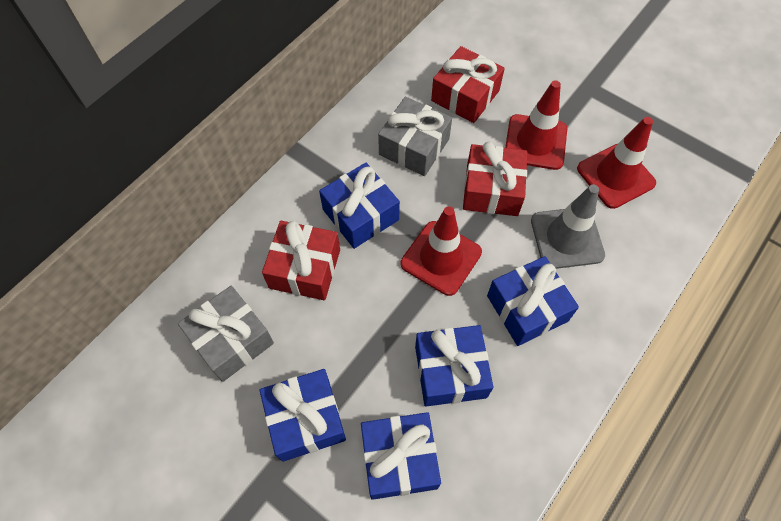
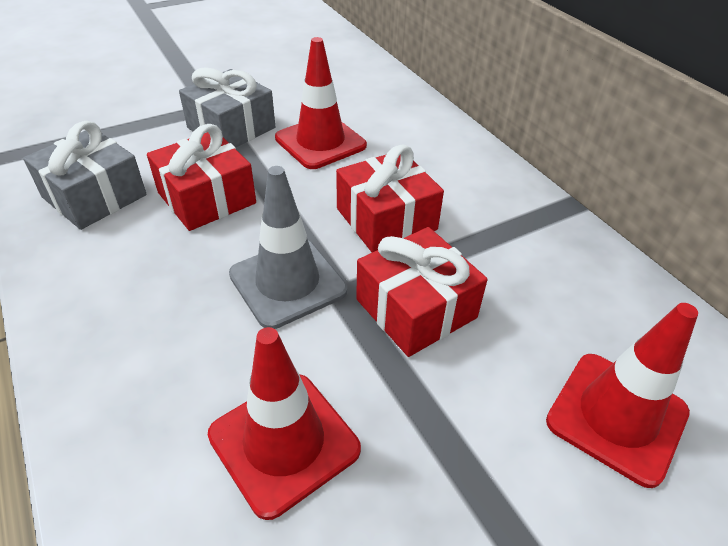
blue gift: [260,369,346,462] [319,163,400,249] [361,412,441,500] [415,325,493,406] [487,256,579,346] = 5 -> none = 0

